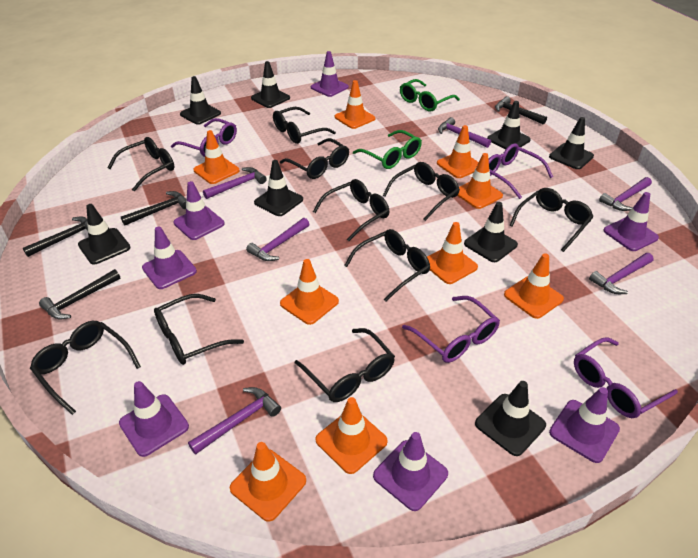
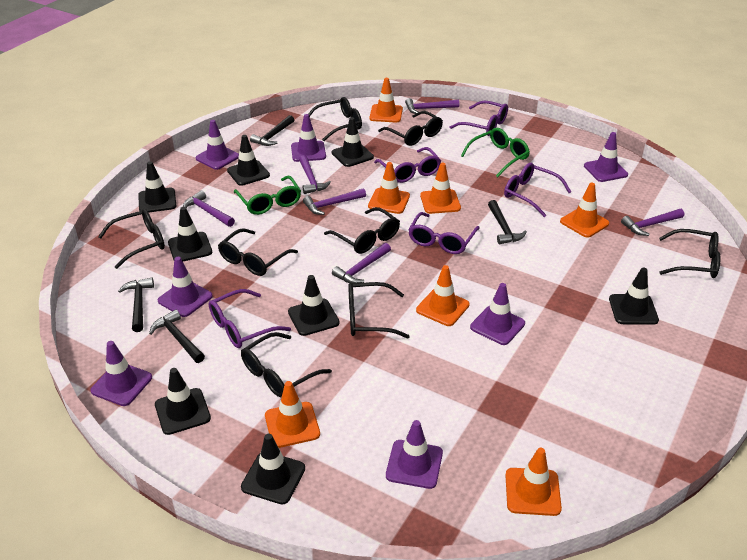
black glasses: [30,321,141,415] [108,137,174,191] [154,294,244,365] [273,107,336,144] [280,138,349,179] [295,328,395,402] [313,179,389,241] [344,229,430,302] [383,162,460,221] [509,188,593,252] = 10 -> [98,208,165,269] [218,228,298,276] [241,332,332,397] [308,97,362,141] [324,207,400,254] [348,282,410,339] [378,111,443,146] [659,229,721,278] = 8
orange traffic cone: [193,130,239,184] [230,442,306,522] [280,259,339,325] [315,397,388,474] [335,80,375,129] [427,222,478,284] [437,125,479,178] [457,153,503,209] [504,253,564,319] = 9 -> [265,381,320,448] [368,162,410,214] [369,78,403,122] [416,265,469,326] [420,163,461,214] [505,448,562,516] [560,183,609,238] = 7
purple glasses: [171,118,237,157] [402,296,500,363] [489,143,553,199] [574,337,678,418] = 4 -> [209,289,291,348] [374,147,441,183] [408,212,480,254] [450,101,508,136] [504,163,571,217] = 5

